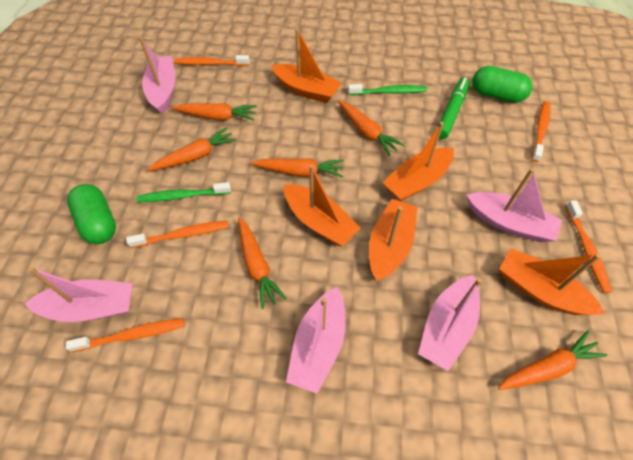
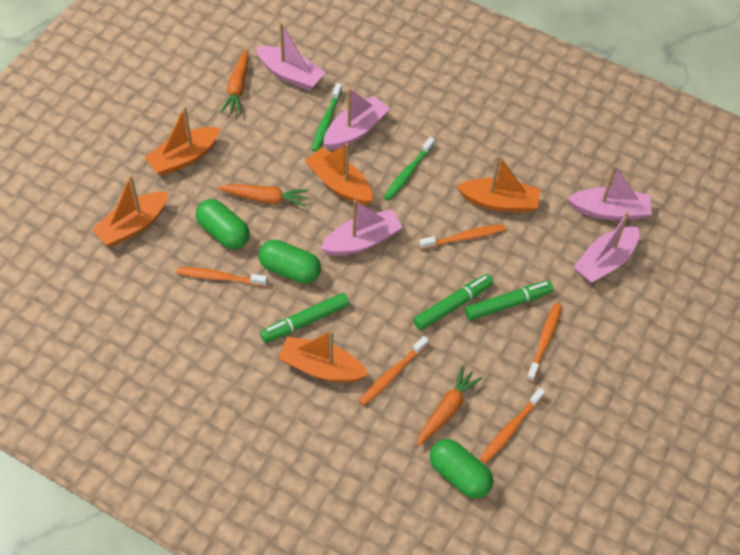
green capsule: [67,184,116,244] [472,66,533,103] = 2 -> [196,199,250,249] [259,240,321,284] [430,439,493,498] = 3
green marker: [437,77,470,139] = 1 -> [260,293,349,342] [413,274,493,330] [465,281,554,320] = 3
orange carrot: [147,127,236,171] [172,103,257,121] [238,217,287,309] [251,158,344,178] [338,100,404,156] [498,330,607,390] = 6 -> [218,184,309,207] [221,49,249,115] [417,366,482,446] = 3

